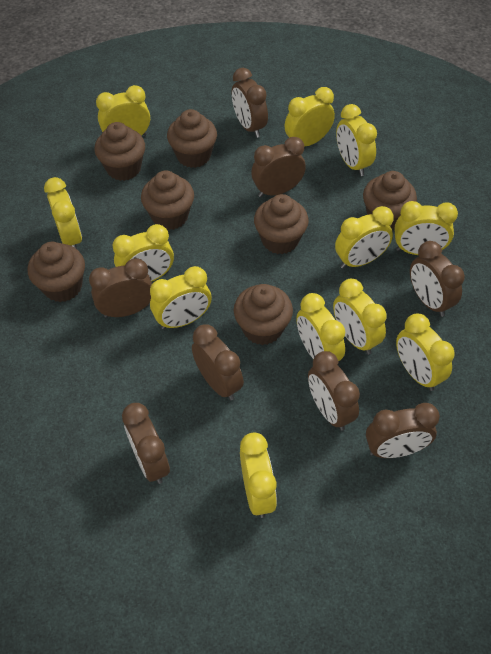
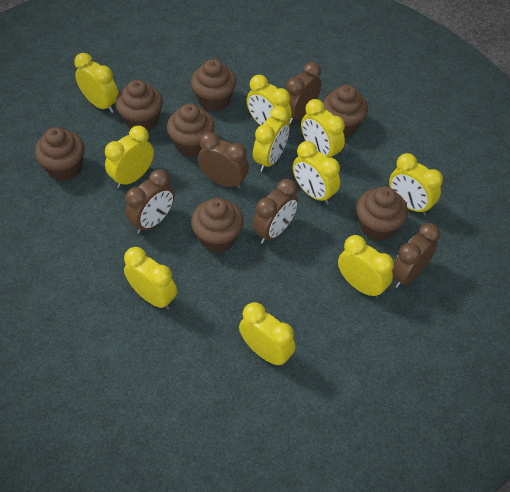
brown clock: [89,258,152,318] [122,403,170,484] [192,324,244,400] [232,68,268,138] [251,137,306,197] [308,351,360,431] [366,403,440,458] [410,241,465,317] = 8 -> [125,169,175,234] [198,132,249,189] [253,179,298,244] [286,62,321,124] [392,223,440,288] = 5
yellow clock: [44,177,82,249] [96,85,150,136] [113,224,174,282] [150,266,212,329] [240,433,277,518] [284,87,335,147] [296,293,345,361] [333,279,387,355] [335,206,394,269] [336,104,377,176] [395,201,458,255] [396,314,455,391] = 12 -> [74,53,119,113] [105,126,154,188] [124,247,177,310] [239,302,296,366] [247,75,292,126] [253,106,290,172] [293,141,340,204] [301,99,345,158] [338,235,394,298] [389,153,443,215] = 10

